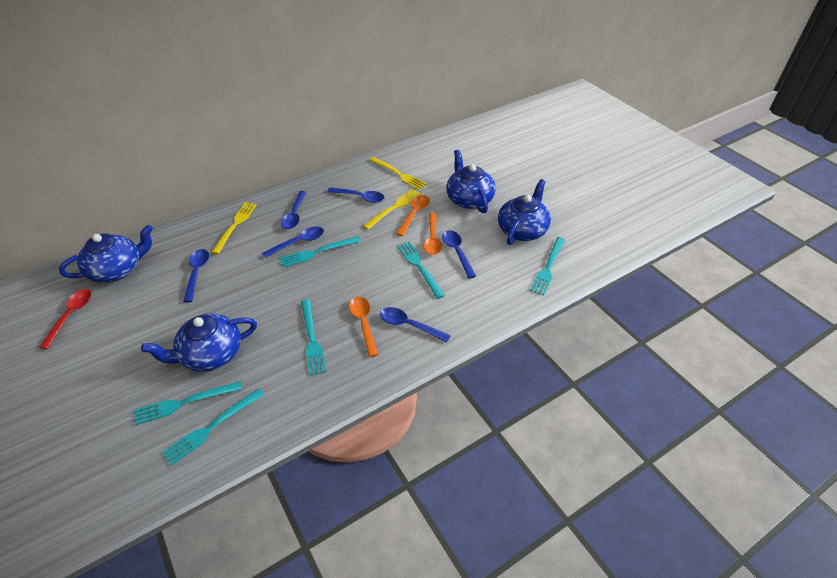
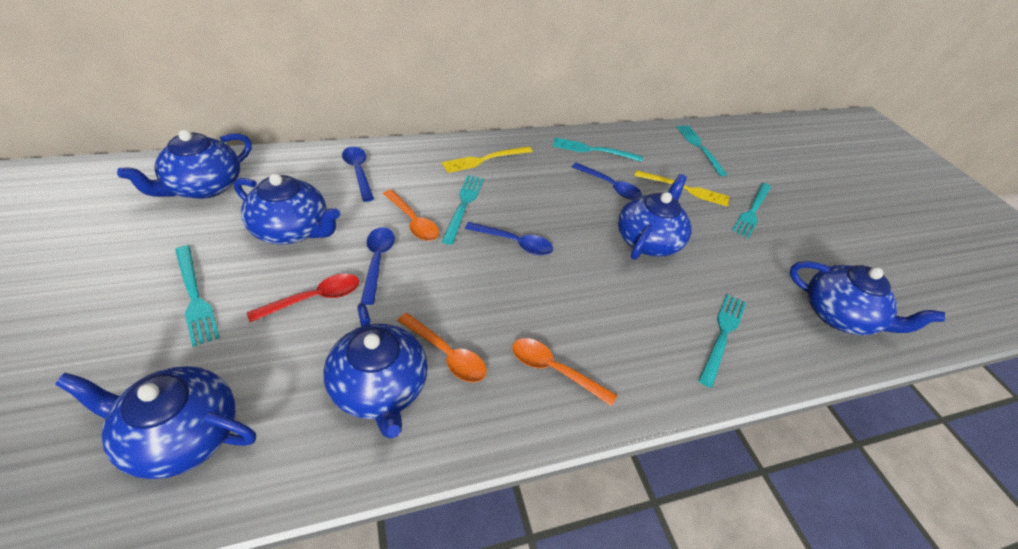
blue spoon: [183,249,209,302] [262,227,324,258] [281,191,307,229] [327,187,385,203] [380,307,451,342] [442,230,476,278] = 6 -> [342,147,374,202] [361,227,395,305] [465,222,553,255] [572,162,642,200] = 4
blue teapot: [59,225,153,283] [141,313,257,372] [446,150,496,213] [498,179,551,245] = 4 -> [55,366,256,479] [117,130,252,199] [234,173,340,245] [324,303,428,439] [618,174,692,260] [790,261,945,335] = 6
yellow fork: [211,202,257,254] [363,189,422,230] [369,157,427,190] = 3 -> [442,146,533,173] [635,170,729,207] = 2

